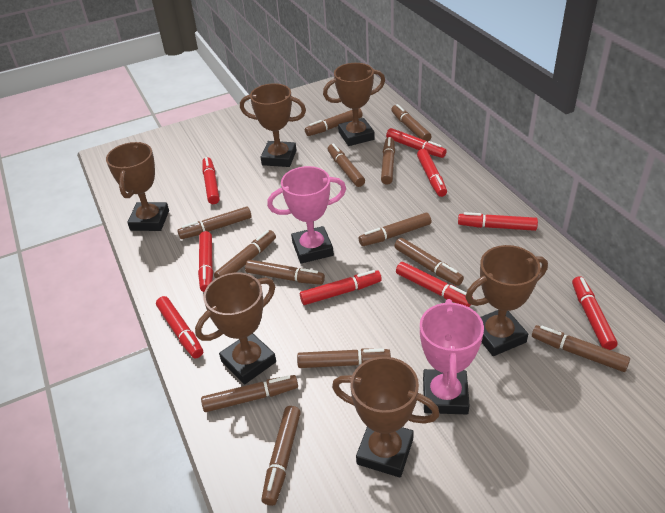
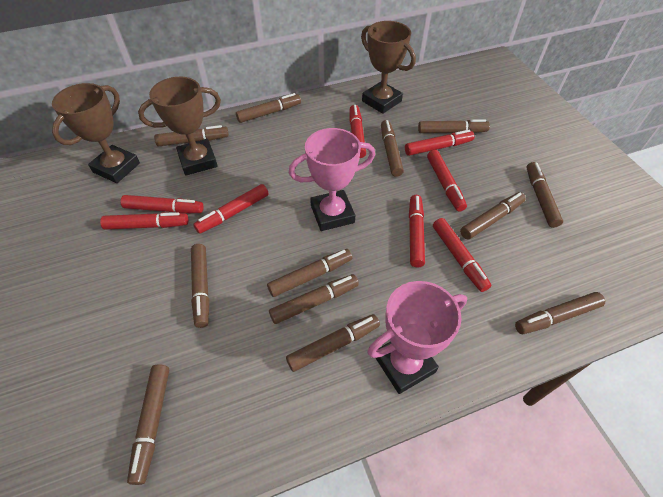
brown marker: [177,207,251,239] [201,375,298,412] [214,230,276,279] [245,260,325,285] [261,406,301,506] [297,348,391,368] [305,108,363,136] [328,143,365,187] [359,213,432,246] [381,137,395,185] [391,104,432,142] [394,238,464,286] [532,325,630,372] = 13 -> [127,364,169,485] [154,125,229,147] [191,244,209,328] [236,93,301,123] [267,249,352,297] [269,274,359,324] [286,314,380,372] [381,120,404,177] [418,119,490,133] [460,192,526,240] [515,292,605,334] [526,162,563,228] = 12
brown trophy: [106,142,169,231] [195,273,276,384] [240,83,306,167] [323,63,385,146] [332,357,440,477] [466,245,548,356] = 6 -> [52,83,140,183] [138,77,221,175] [361,21,416,114] = 3
red marker: [156,296,203,358] [198,231,213,292] [202,157,220,204] [300,270,382,305] [386,128,447,158] [396,262,473,307] [417,149,447,197] [458,212,538,231] [572,276,618,350] = 9 -> [100,212,188,230] [121,195,204,213] [193,184,269,234] [349,105,366,158] [405,130,474,156] [409,195,425,267] [427,150,467,212] [433,218,491,292] = 8

